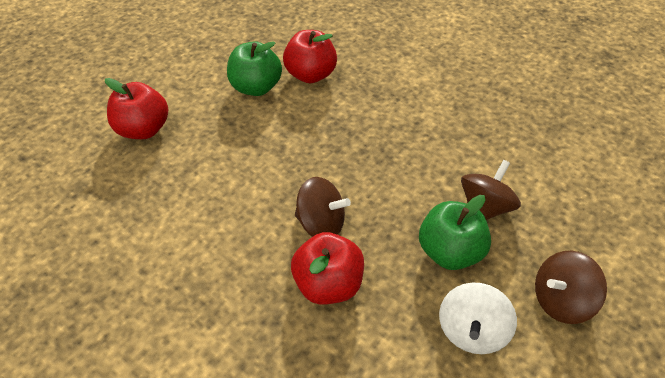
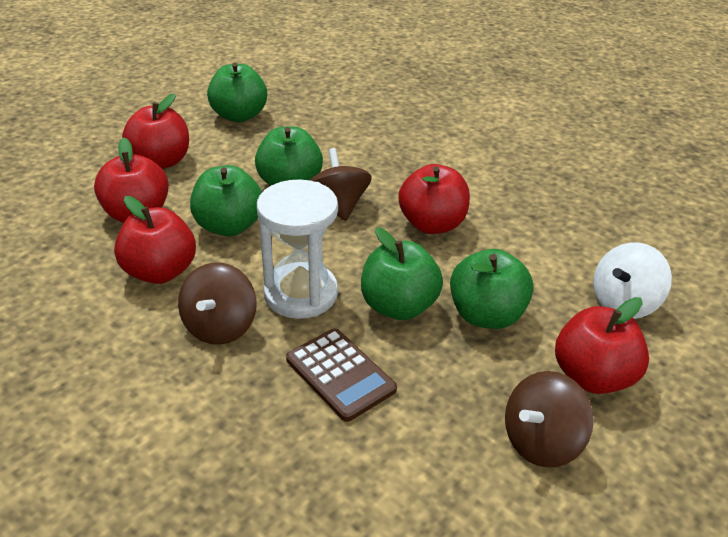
brown calculator: none = 0 -> [286,329,397,422] = 1
green apple: [227,41,282,96] [419,195,491,270] = 2 -> [190,165,262,236] [207,62,267,122] [255,126,323,186] [361,227,443,320] [450,249,534,329] = 5
red apple: [105,78,168,139] [283,30,337,83] [291,232,364,305] = 3 -> [94,138,169,223] [114,196,196,284] [122,94,189,169] [398,164,470,234] [555,297,649,394] = 5
white hourglass: none = 0 -> [257,179,338,319] = 1

